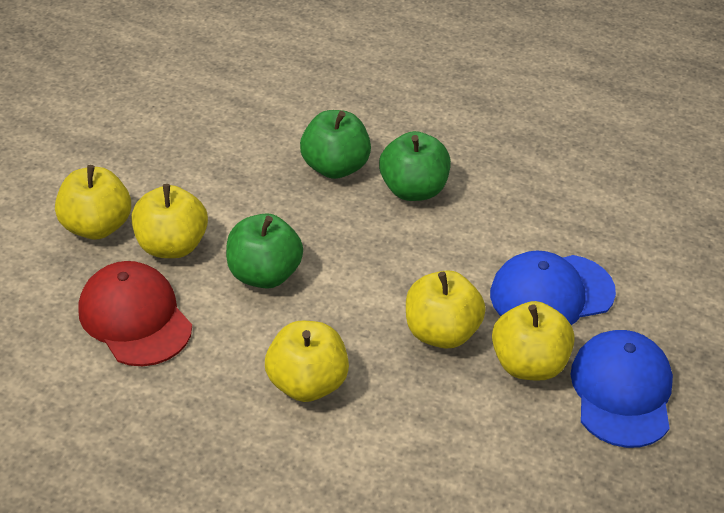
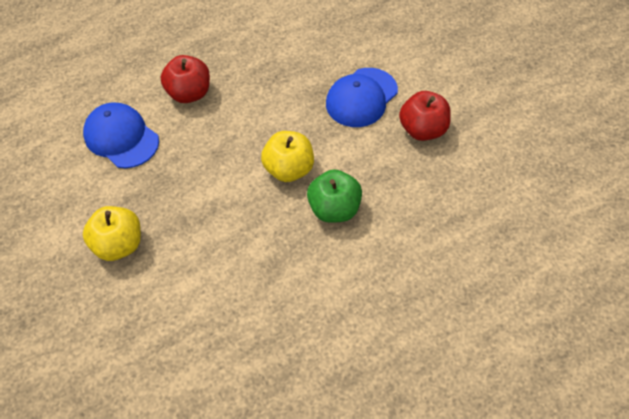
green apple: [226,213,303,289] [300,110,371,179] [379,131,451,201] = 3 -> [307,169,362,223] = 1
red apple: none = 0 -> [161,55,210,103] [399,91,451,141] = 2
red cap: [78,261,192,366] = 1 -> none = 0
yellow apple: [55,165,131,239] [131,184,208,258] [265,321,349,402] [406,270,486,349] [492,301,575,381] = 5 -> [83,206,141,261] [261,131,314,182] = 2

